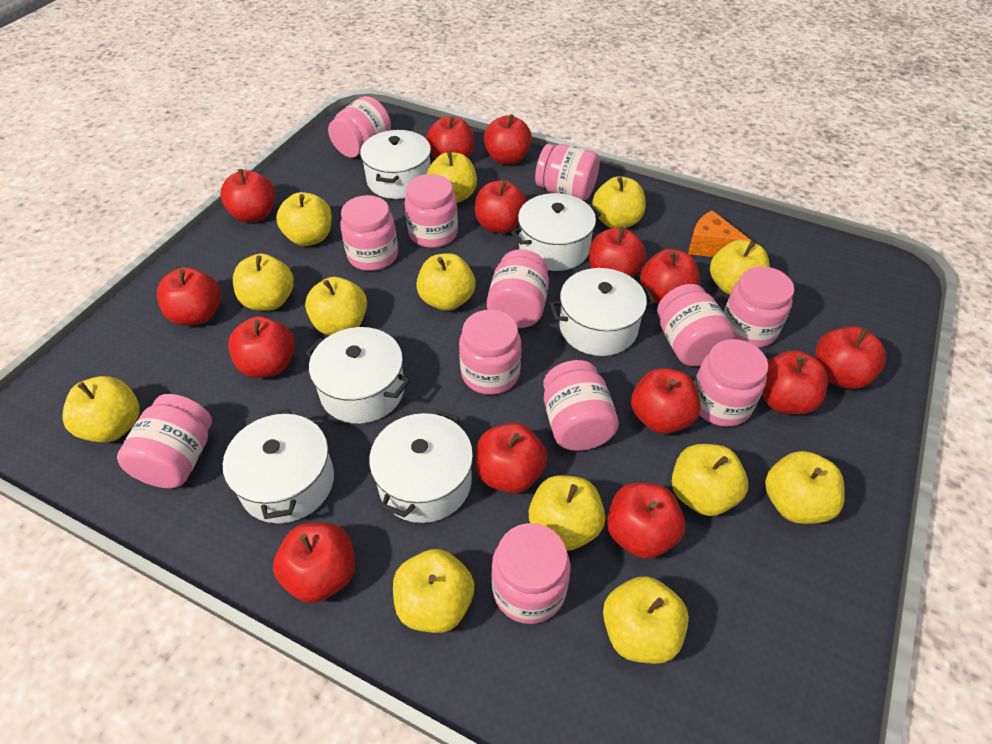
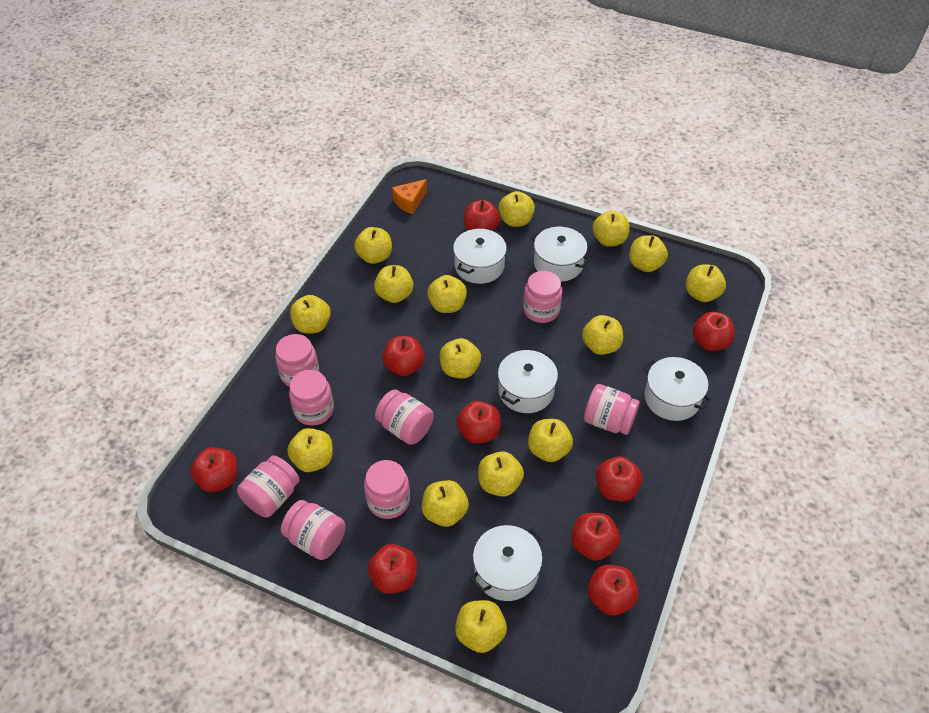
pink jar: [117,394,212,489] [328,96,391,158] [340,195,398,271] [405,174,458,248] [459,310,521,395] [487,249,549,328] [491,523,571,624] [535,144,600,201] [543,360,619,451] [657,284,735,366] [694,339,768,427] [724,266,794,348] = 12 -> [237,455,300,518] [275,334,319,387] [281,500,346,560] [289,370,334,426] [364,460,410,519] [375,389,434,445] [523,271,562,323] [584,384,640,435] = 8
red apple: [157,267,221,326] [220,169,275,223] [228,316,295,378] [273,523,355,603] [426,116,474,158] [475,180,527,233] [476,423,547,493] [484,114,532,165] [589,227,646,277] [607,483,685,559] [631,368,701,434] [640,249,700,304] [762,350,828,414] [815,326,886,389] = 14 -> [190,447,237,492] [368,544,417,594] [383,336,424,376] [457,401,500,444] [464,200,500,230] [571,513,620,561] [588,565,639,616] [596,456,642,501] [693,311,735,351] = 9
white pot: [223,409,334,524] [306,327,410,424] [360,130,431,199] [369,410,473,523] [511,193,601,271] [549,268,655,356] = 6 -> [453,229,507,284] [470,525,543,601] [498,350,558,413] [531,227,591,282] [643,357,712,421] = 5
yellow apple: [62,376,140,442] [233,254,294,311] [276,192,332,246] [305,277,367,335] [393,549,474,633] [416,253,475,311] [427,151,477,203] [529,475,605,551] [592,176,646,229] [603,576,689,664] [672,444,748,516] [710,240,770,295] [765,451,845,524] = 13 -> [287,428,333,472] [290,295,331,333] [354,227,392,264] [374,265,413,303] [422,480,469,527] [427,275,467,313] [440,338,481,379] [455,600,507,653] [478,451,524,497] [498,191,535,227] [528,419,573,462] [582,315,623,355] [592,210,630,247] [629,235,668,272] [686,264,726,302] = 15

